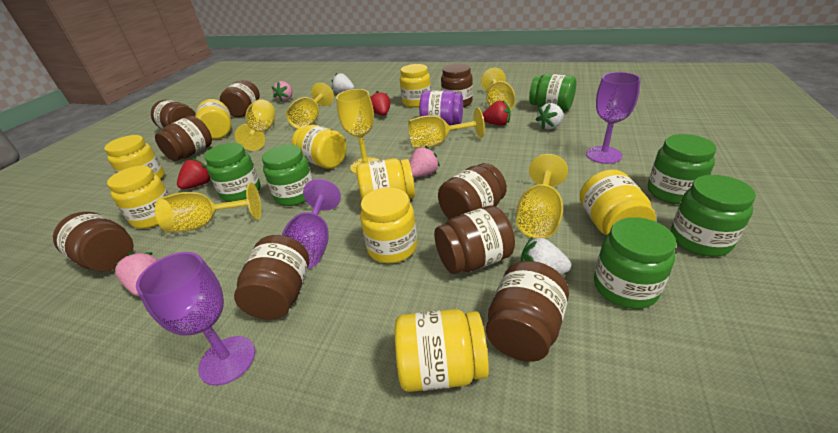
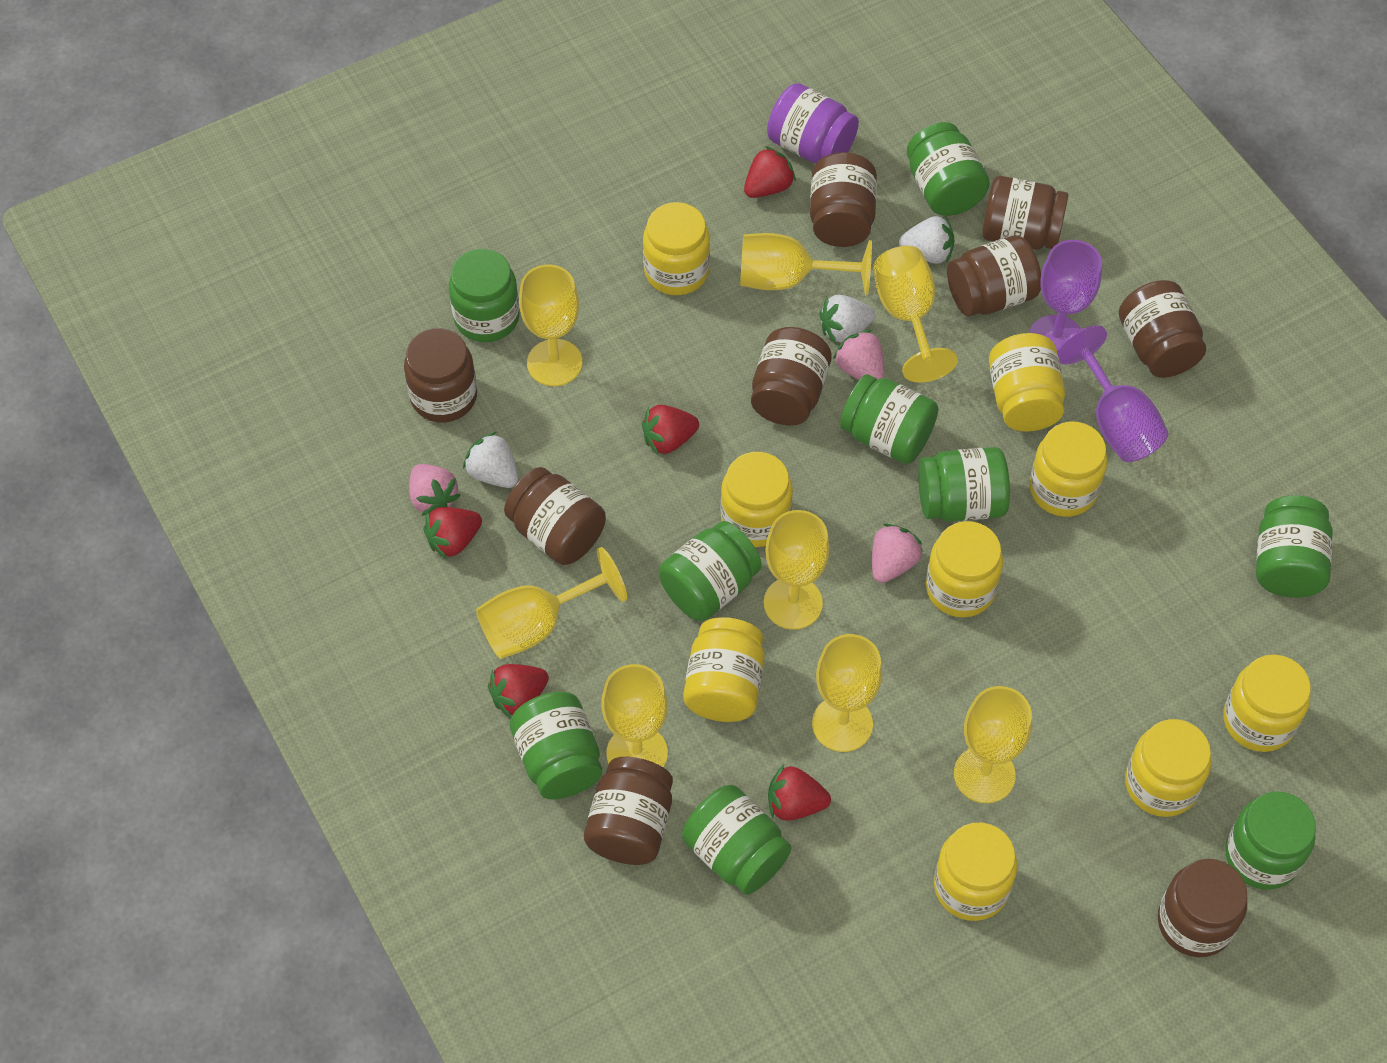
green jar: [204,143,261,202] [262,144,313,206] [529,74,576,111] [594,217,676,309] [648,134,716,204] [671,175,756,257] = 6 -> [449,249,520,342] [510,692,602,800] [659,521,762,621] [682,785,792,895] [840,374,938,464] [907,122,990,216] [918,447,1010,522] [1225,791,1316,890] [1256,496,1333,598] = 9
purple goblet: [136,252,255,386] [282,179,341,268] [586,72,641,164] = 3 -> [1029,240,1102,350] [1057,325,1168,462] = 2
red strawberry: [177,158,210,189] [370,91,390,115] [482,100,511,126] = 3 -> [423,507,482,559] [488,664,549,718] [642,405,699,455] [744,146,796,198] [768,765,831,821] = 5
yellow goblet: [155,183,261,232] [235,99,275,151] [286,83,334,129] [336,89,379,174] [408,108,485,149] [481,68,516,111] [516,154,568,239] = 7 -> [476,547,627,659] [519,265,582,386] [601,664,668,768] [740,233,872,295] [764,510,830,630] [812,634,882,752] [873,246,958,382] [954,686,1032,803] = 8

